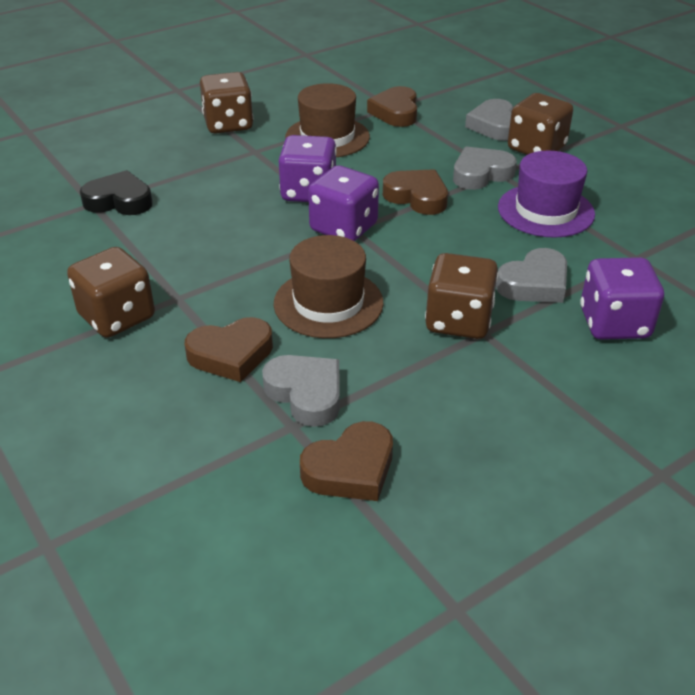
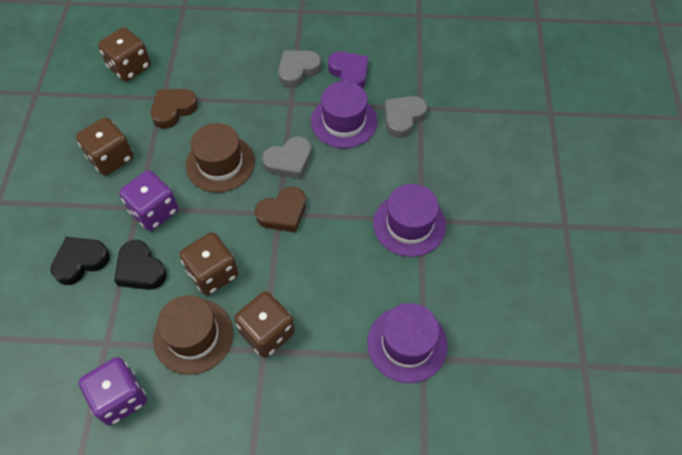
black heart: [80,170,153,215] = 1 -> [51,237,110,285] [114,240,167,290] = 2
brown heart: [185,317,273,382] [300,421,393,501] [367,86,417,127] [383,169,448,215] = 4 -> [151,89,198,129] [255,187,306,232] = 2
grey heart: [262,355,340,427] [453,147,517,190] [465,99,513,141] [496,248,567,303] = 4 -> [262,136,312,179] [278,50,321,88] [385,96,427,138] = 3
purple dice: [279,135,337,202] [308,166,379,241] [580,257,664,340] = 3 -> [79,357,147,426] [119,170,178,231] = 2
purple hat: [498,151,595,238] = 1 -> [311,81,377,148] [367,303,448,383] [373,184,446,257] = 3
purple heart: none = 0 -> [328,51,368,88] = 1

